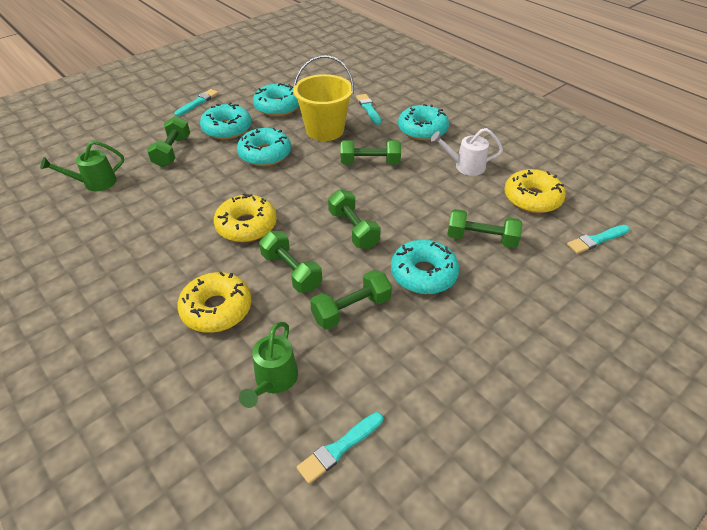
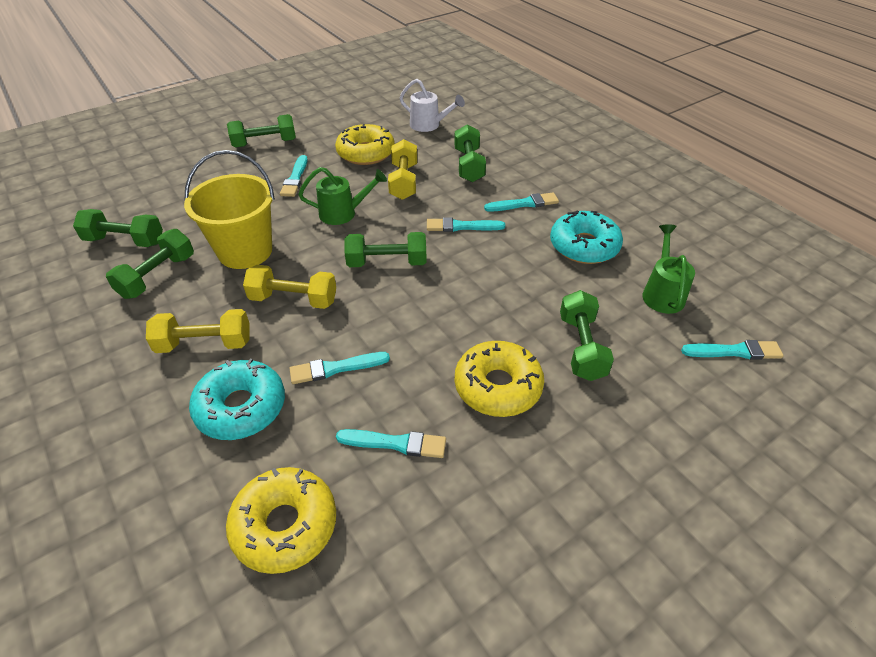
turquoise brush: [174,89,219,116] [297,412,383,484] [356,94,382,125] [567,225,630,254] = 4 -> [280,155,308,197] [290,352,390,384] [336,429,446,458] [427,217,505,232] [484,192,559,212] [681,340,784,360] = 6
turquoise donut: [200,102,251,139] [237,128,291,166] [253,83,299,116] [391,240,459,294] [398,104,449,140] = 5 -> [189,359,285,440] [550,210,623,264] = 2
yellow dumbbell: none = 0 -> [146,309,250,353] [243,265,336,309] [388,139,417,200] = 3

